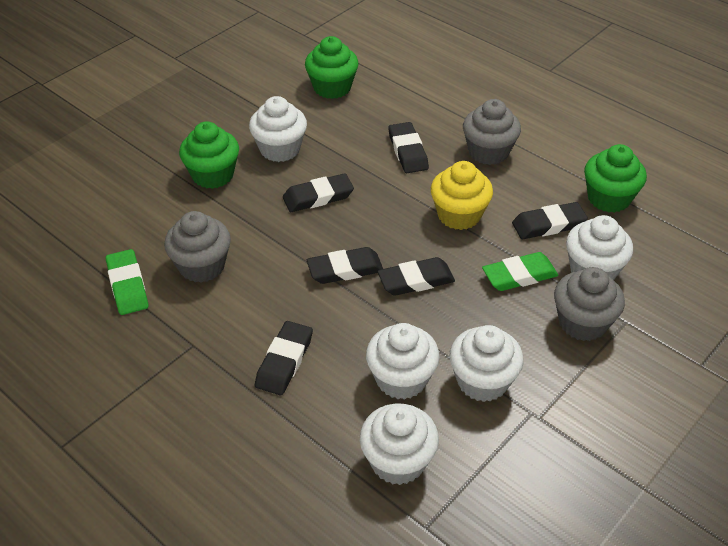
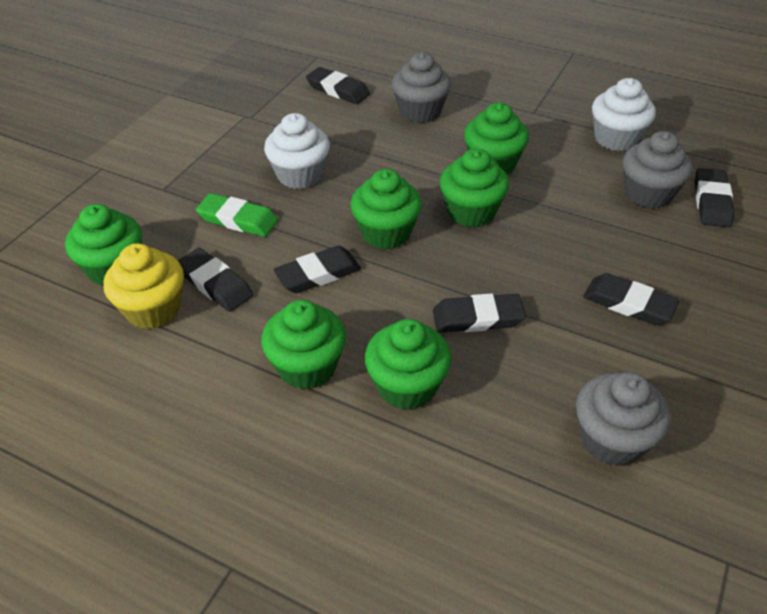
green cupcake: [179,122,239,189] [305,36,358,99] [584,144,647,213] = 3 -> [65,204,142,285] [261,300,346,389] [350,169,422,249] [365,319,451,410] [440,148,509,228] [464,102,529,175] = 6
green eraser: [106,249,149,315] [482,252,559,291] = 2 -> [196,193,278,237] = 1
white cupcake: [249,96,307,162] [360,403,439,485] [366,323,440,400] [450,325,524,402] [566,215,633,280] = 5 -> [264,113,330,189] [592,78,656,151] = 2

